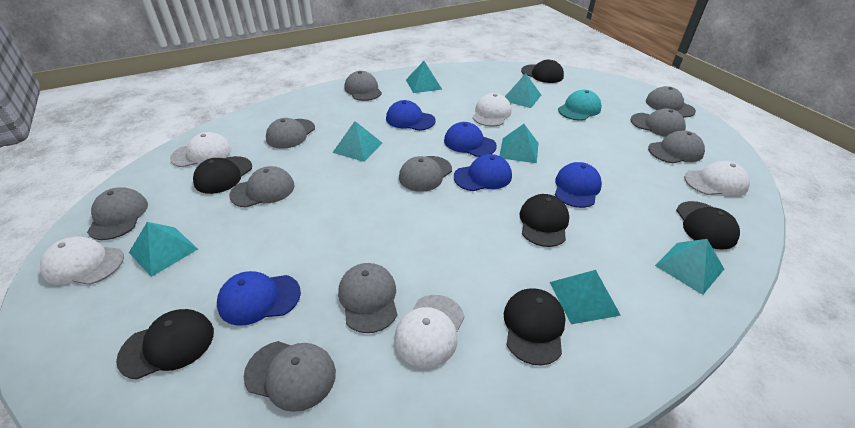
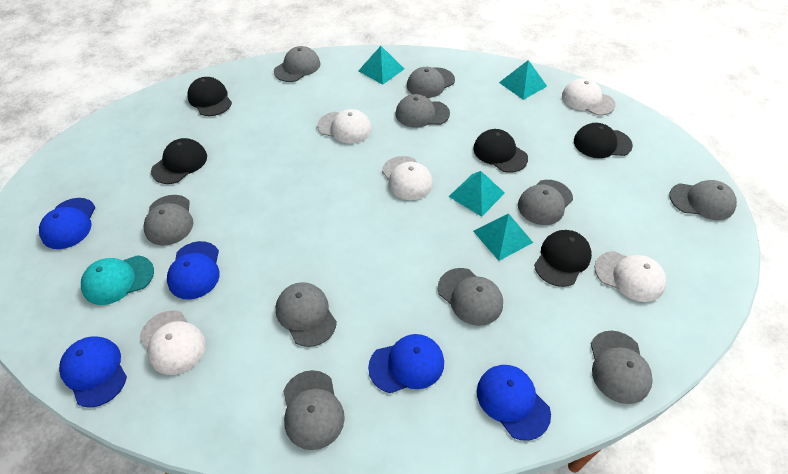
black cap: [116,309,214,380] [193,156,252,194] [504,288,566,365] [520,194,569,247] [521,60,564,83] [676,201,740,250] = 6 -> [151,138,207,184] [187,77,232,116] [473,129,528,173] [534,230,592,287] [574,123,633,158] = 5
turquoise pyramid: [129,222,198,277] [332,121,382,162] [406,61,442,93] [500,124,538,163] [505,73,541,108] [550,270,621,324] [655,239,724,295] = 7 -> [358,46,404,85] [448,171,505,217] [473,214,533,261] [499,60,547,100] = 4

